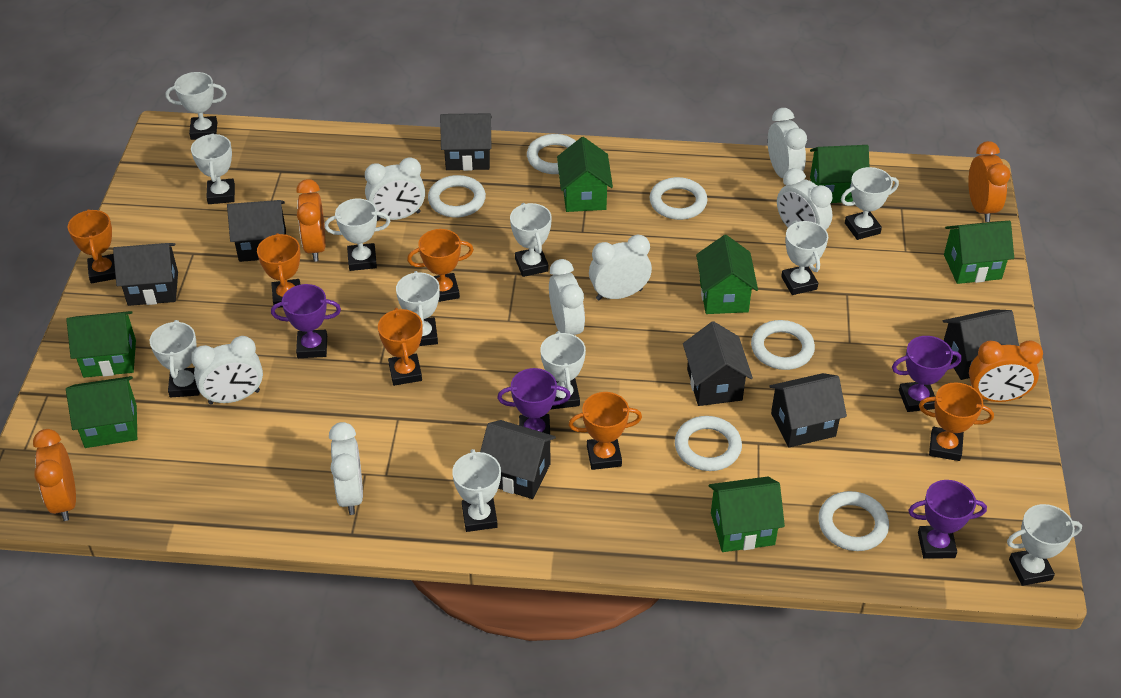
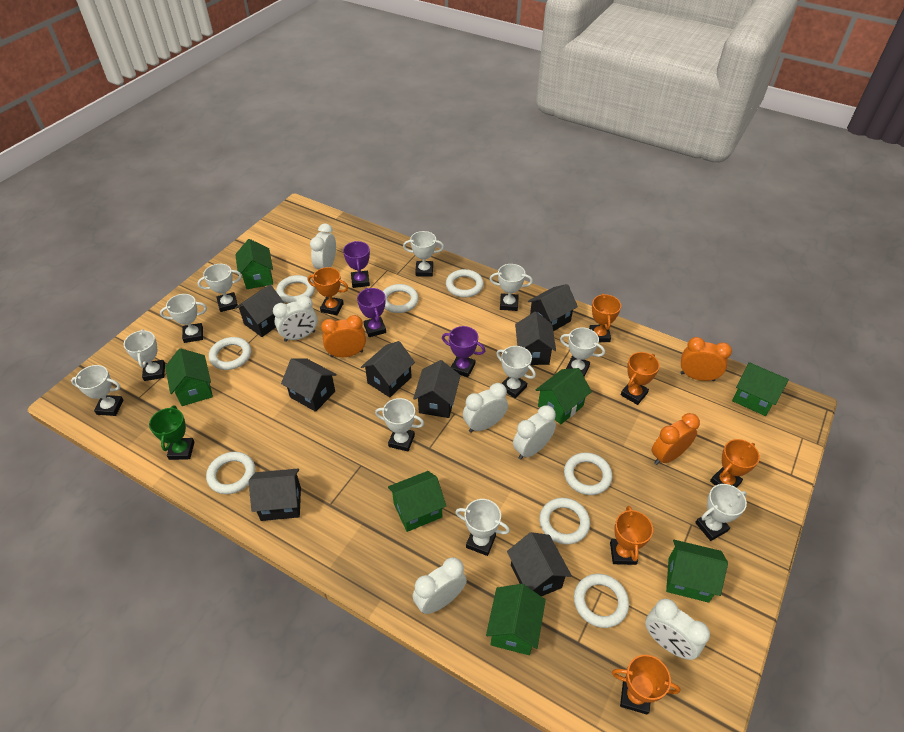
black house: [113,243,178,306] [227,200,286,262] [440,113,492,171] [480,420,556,499] [683,321,753,406] [769,373,847,448] [943,309,1019,380] = 7 -> [235,285,285,337] [249,468,301,521] [281,358,337,412] [361,341,415,397] [413,360,461,418] [507,532,572,596] [515,312,556,365] [528,284,578,331] = 8
green trophy: none = 0 -> [149,405,195,460] = 1
orange clock: [33,429,76,521] [296,179,326,262] [968,141,1010,222] [969,341,1043,402] = 4 -> [321,315,366,357] [652,413,700,465] [680,337,732,381] = 3
purple trophy: [271,284,341,358] [497,368,571,434] [892,336,962,412] [908,480,987,559] = 4 -> [343,241,370,288] [357,288,386,337] [442,326,485,377] = 3
white clock: [191,336,263,405] [329,422,363,515] [365,157,425,221] [549,259,585,335] [589,234,652,300] [768,108,807,178] [777,168,833,230] = 7 -> [273,295,318,342] [310,223,336,269] [413,557,467,614] [463,383,508,433] [513,405,556,460] [645,599,710,660] = 6
white ring: [428,175,486,217] [527,134,576,174] [650,177,707,220] [675,416,742,471] [751,320,815,370] [818,491,889,551] = 6 -> [206,452,255,494] [209,337,251,370] [276,275,315,303] [383,284,419,313] [446,269,484,297] [539,498,590,545] [564,452,612,495] [574,574,629,628] = 8

